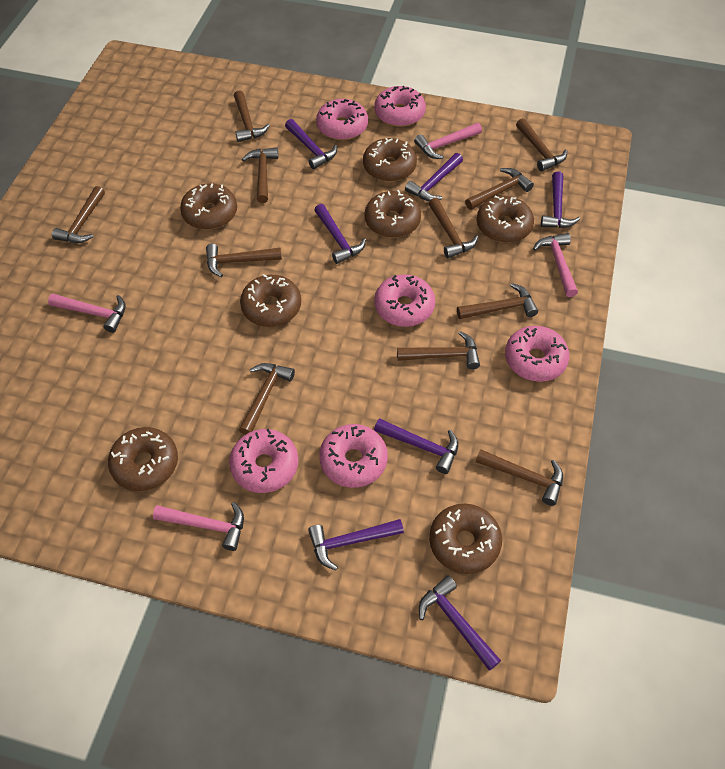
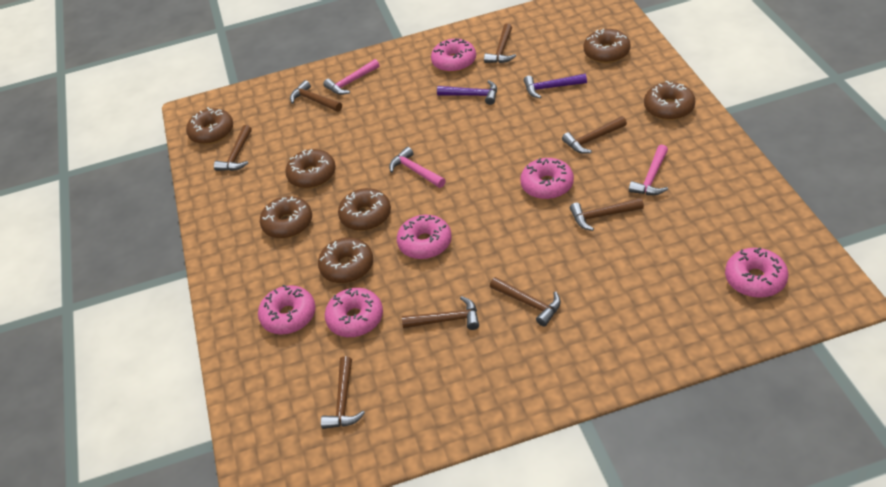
brown hammer: [52,186,105,243] [206,244,282,277] [234,90,270,142] [239,363,295,435] [242,147,278,203] [397,331,480,369] [428,198,478,258] [457,283,538,319] [465,168,534,210] [476,449,563,506] [516,118,567,171] = 11 -> [214,125,252,171] [290,80,342,112] [321,356,365,429] [402,296,479,330] [484,24,516,63] [490,277,561,326] [562,116,627,154] [570,198,644,231] = 8
pink hammer: [48,294,126,333] [153,502,244,551] [414,123,482,159] [533,233,578,297] = 4 -> [323,59,380,95] [389,147,446,188] [629,145,668,195] = 3
purple hammer: [285,119,337,169] [308,519,404,570] [314,204,366,264] [374,418,458,474] [405,153,463,201] [419,575,501,671] [541,171,580,228] = 7 -> [437,80,497,105] [524,74,587,98] = 2

